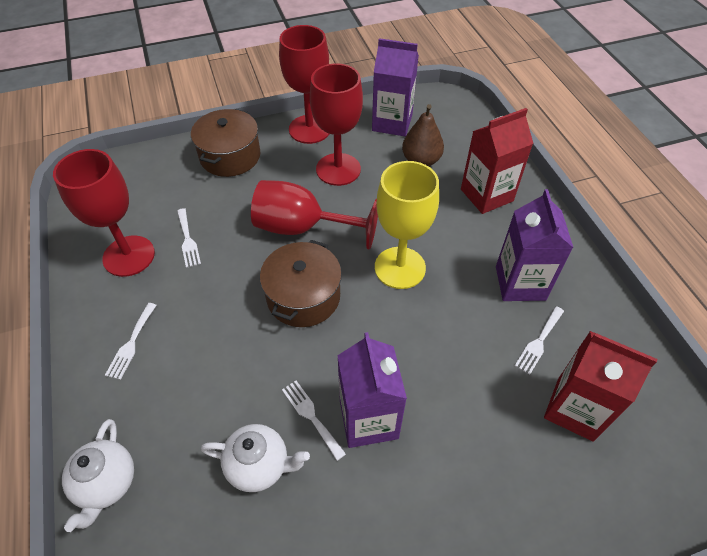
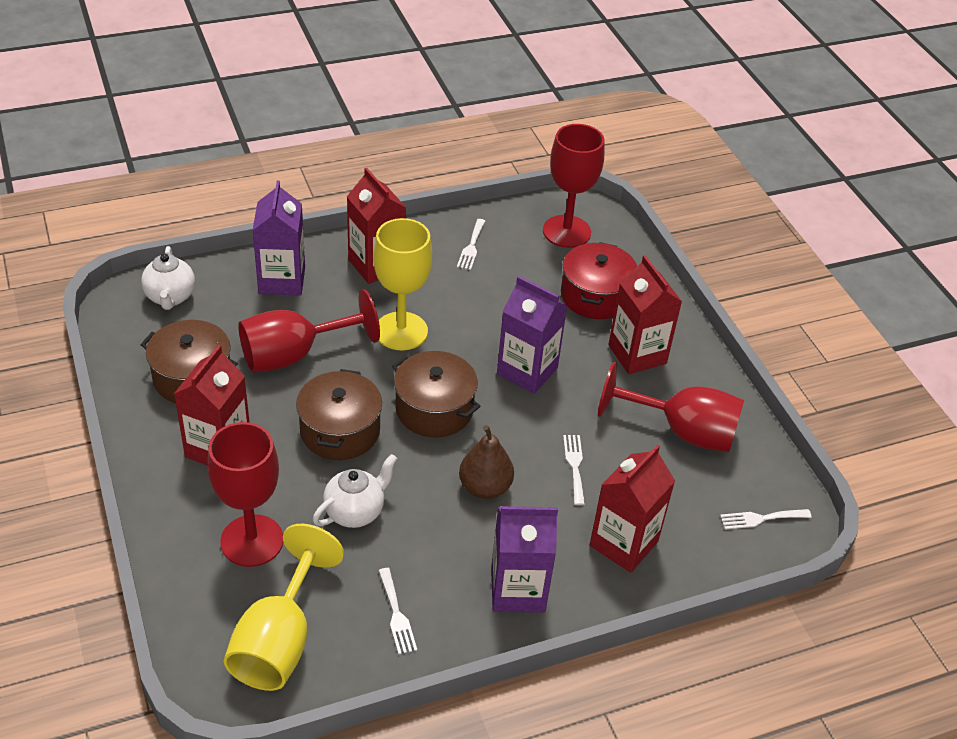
brown pot: [191,109,260,177] [260,240,342,327] = 2 -> [141,320,238,403] [296,369,382,460] [392,351,480,438] = 3
red carton: [461,108,533,214] [544,331,657,442] = 2 -> [174,345,250,466] [347,168,406,284] [590,445,675,573] [608,255,682,374] = 4
red pot: none = 0 -> [561,242,637,319] = 1
yellow goblet: [375,161,439,289] = 1 -> [224,524,344,691] [373,218,432,350] = 2

